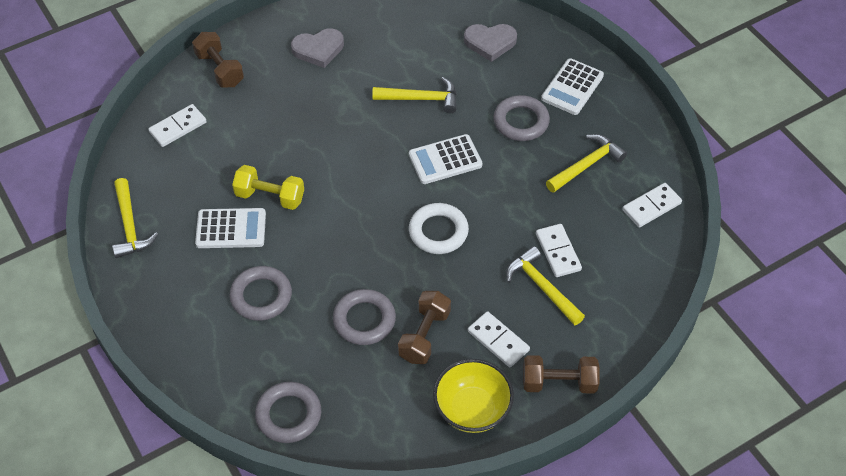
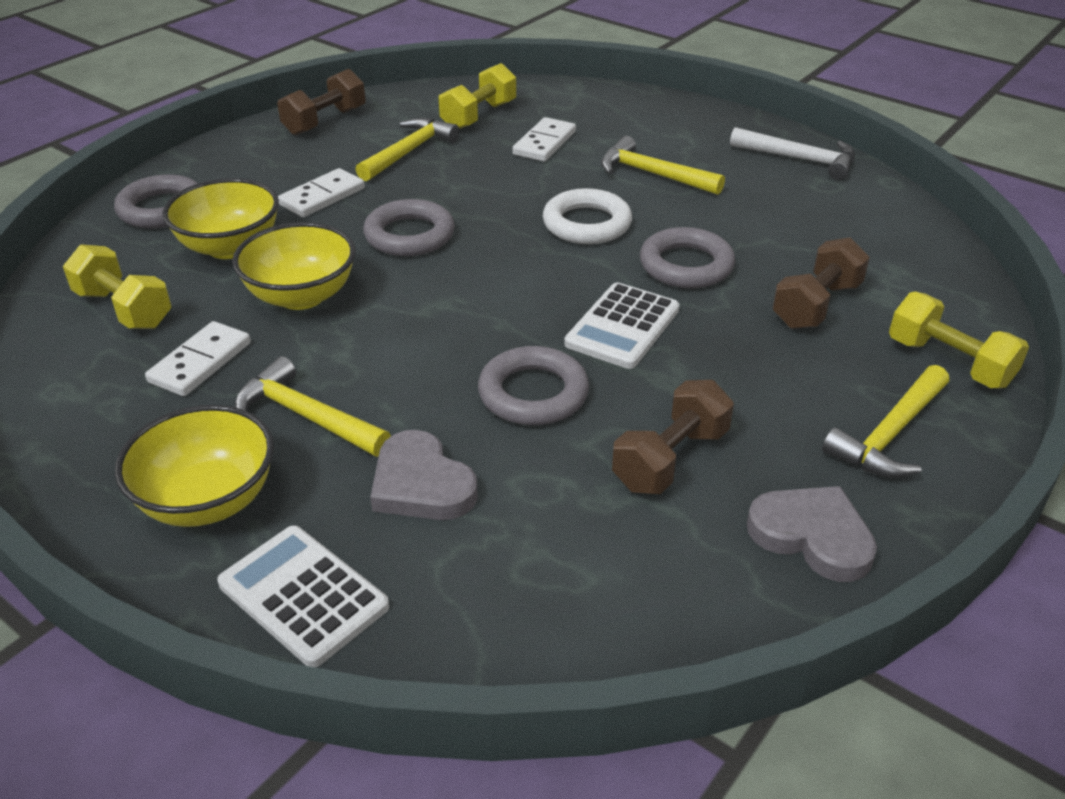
white calculator: [195,208,266,248] [409,134,482,184] [541,58,604,115] = 3 -> [217,525,389,667] [564,282,680,369] = 2
white domino: [148,104,207,147] [468,311,530,367] [536,224,582,277] [623,183,682,227] = 4 -> [145,321,251,396] [278,168,365,217] [512,117,576,162] = 3
white hammer: none = 0 -> [730,127,855,180] = 1
yellow bowl: [433,359,514,433] = 1 -> [115,405,274,527] [162,178,279,259] [232,222,356,310] = 3
yellow dumbbell: [232,165,304,210] = 1 -> [63,244,172,329] [439,63,516,129] [889,291,1029,388] = 3

